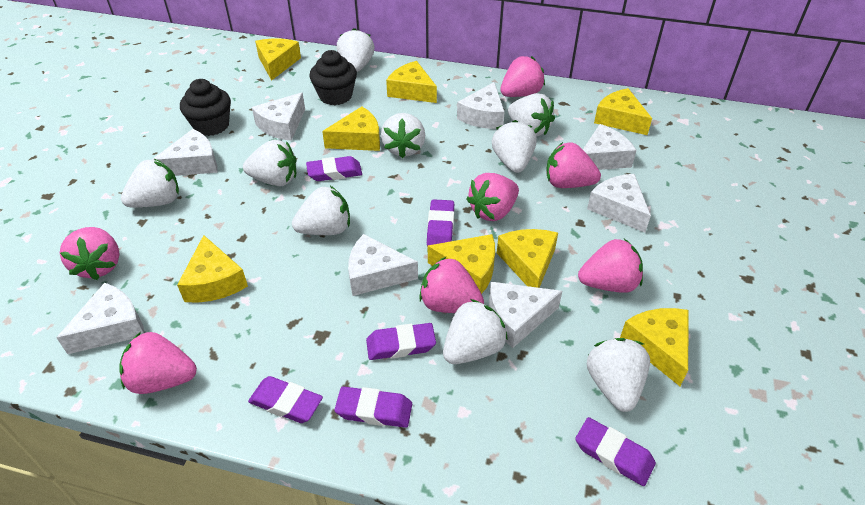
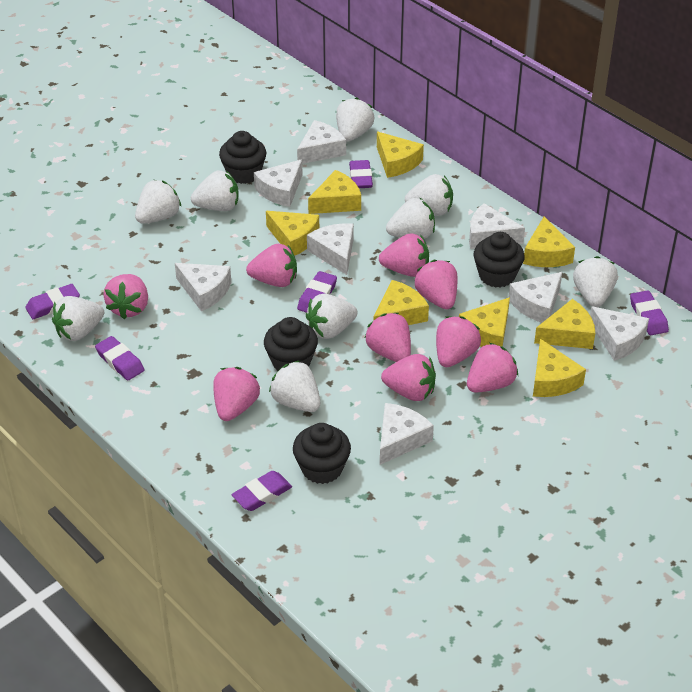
black cupcake: [180,79,231,136] [310,50,357,105] = 2 -> [219,131,266,184] [264,317,318,371] [293,423,351,484] [473,232,525,288] = 4
pink strawberry: [60,227,120,280] [119,332,197,394] [419,257,484,313] [467,173,519,221] [500,56,545,97] [546,142,601,188] [578,239,643,293] = 7 -> [104,274,148,319] [213,367,260,421] [246,244,297,287] [365,313,411,362] [379,233,429,277] [381,354,436,401] [414,260,457,309] [436,316,481,367] [467,343,518,393] = 9

